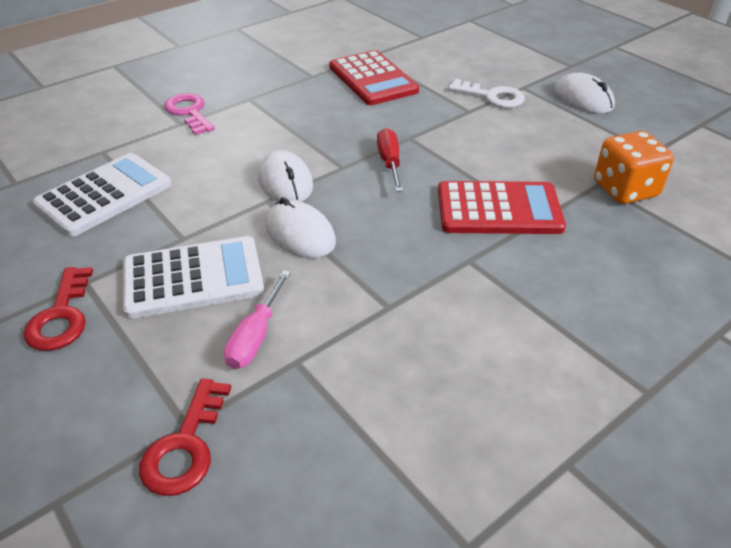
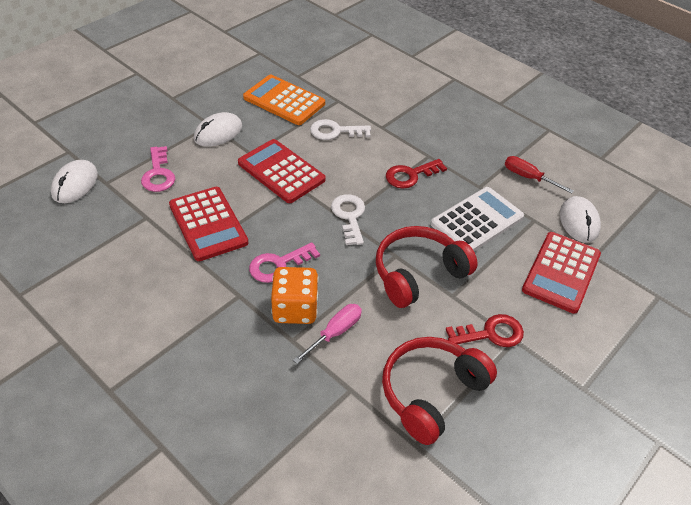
orange calculator: none = 0 -> [243,75,325,125] = 1
pink key: [164,93,215,135] = 1 -> [141,146,175,192] [249,242,320,283] = 2
red calculator: [329,50,419,105] [438,181,566,234] = 2 -> [169,187,248,261] [238,139,326,203] [522,232,601,314] = 3
red headphones: none = 0 -> [376,226,478,308] [382,337,497,445] = 2
white calculator: [33,153,172,237] [123,236,264,319] = 2 -> [431,187,524,251] = 1
white key: [448,79,525,108] = 1 -> [310,119,371,140] [331,194,365,245] = 2

